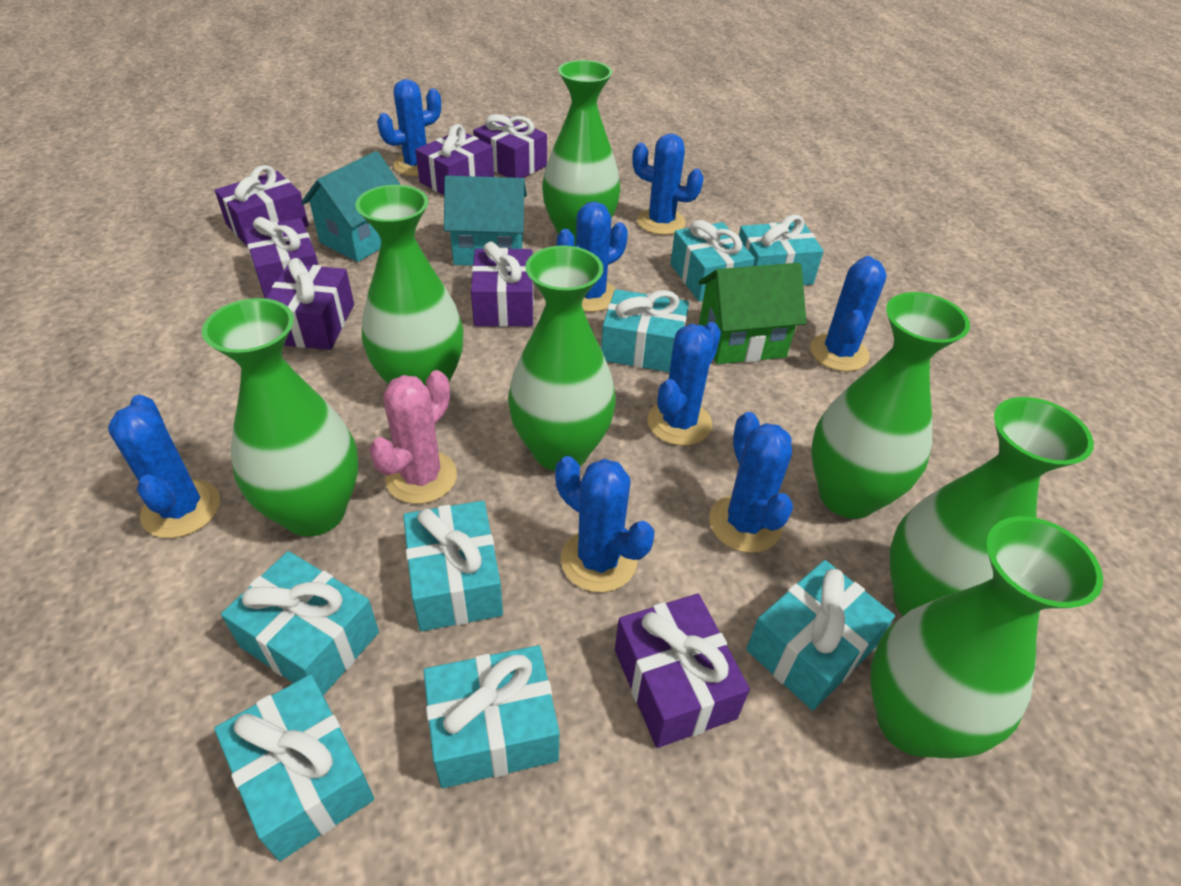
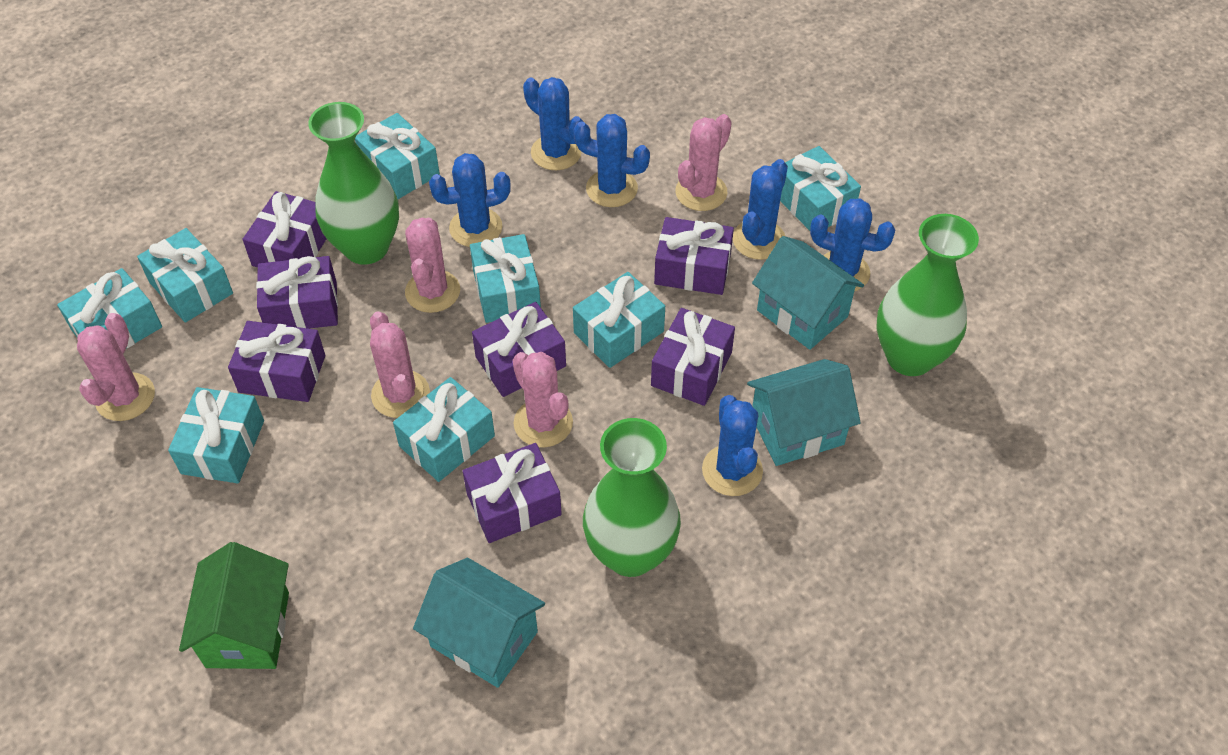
blue cactus: [108,395,220,538] [377,79,441,176] [555,456,654,592] [557,202,628,312] [632,134,704,235] [647,322,721,446] [709,412,793,553] [810,256,887,372] = 8 -> [429,153,511,247] [523,77,584,170] [574,114,650,207] [702,395,763,496] [733,159,788,260] [810,198,895,292] = 6
green vase: [202,298,358,536] [355,185,463,386] [508,245,616,471] [542,60,621,247] [811,292,970,519] [870,516,1103,758] [890,397,1094,616] = 7 -> [308,102,399,265] [583,418,681,577] [877,214,979,376] = 3
pink cactus: [369,370,457,504] = 1 -> [77,313,155,421] [370,311,430,418] [405,217,460,313] [513,352,573,447] [675,114,732,211] = 5
turquoise house: [301,151,401,262] [444,176,527,266] = 2 -> [413,558,545,688] [747,359,861,466] [752,236,864,350] = 3

